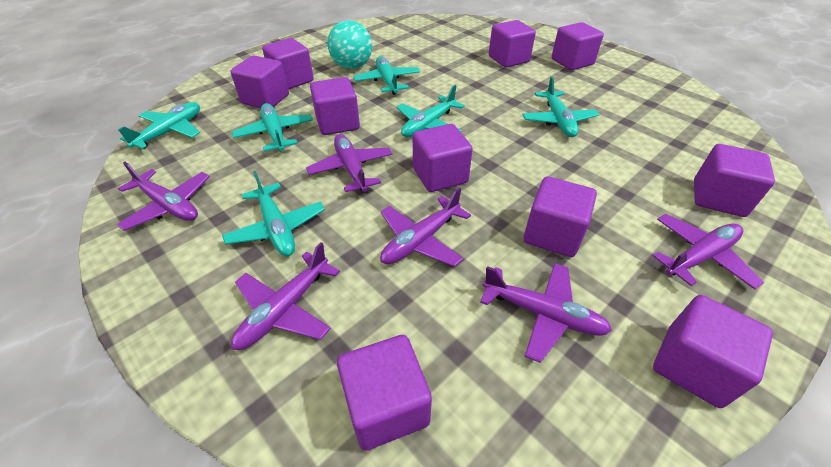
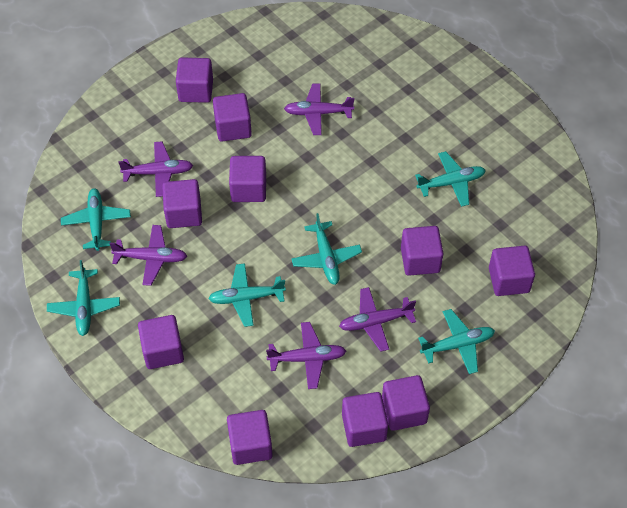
purple plane: [117,162,210,231] [231,242,340,350] [306,134,393,192] [380,187,471,267] [480,263,612,363] [653,214,764,289] = 6 -> [109,225,187,286] [118,141,193,197] [266,322,346,389] [284,84,355,135] [339,287,416,352] = 5
turquoise ball: [327,20,372,69] = 1 -> none = 0

